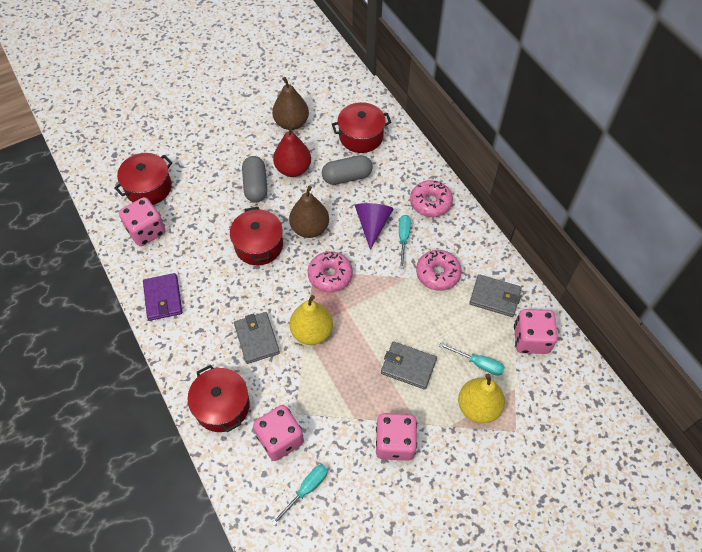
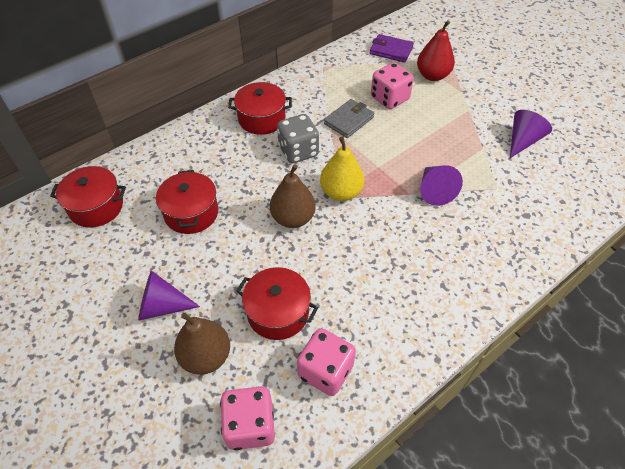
grey capsule: [242,156,267,202] [322,155,373,185] = 2 -> none = 0
grey dice: none = 0 -> [277,114,319,163] = 1
grey wallet: [234,312,280,364] [381,341,437,390] [469,274,521,317] = 3 -> [324,99,374,138] = 1
pink dice: [119,197,165,246] [253,405,304,461] [376,413,417,461] [514,309,558,354] = 4 -> [220,386,275,450] [297,328,356,396] [371,62,414,109] = 3
pink donut: [308,251,353,292] [410,180,453,217] [416,250,462,291] = 3 -> none = 0
purple cone: [355,203,394,250] = 1 -> [138,270,200,321] [420,165,463,206] [510,110,552,158] = 3
turquoise screwdriver: [271,464,328,526] [399,215,411,269] [439,343,505,376] = 3 -> none = 0
yellow pear: [290,295,333,345] [458,374,505,423] = 2 -> [320,137,364,201] = 1

